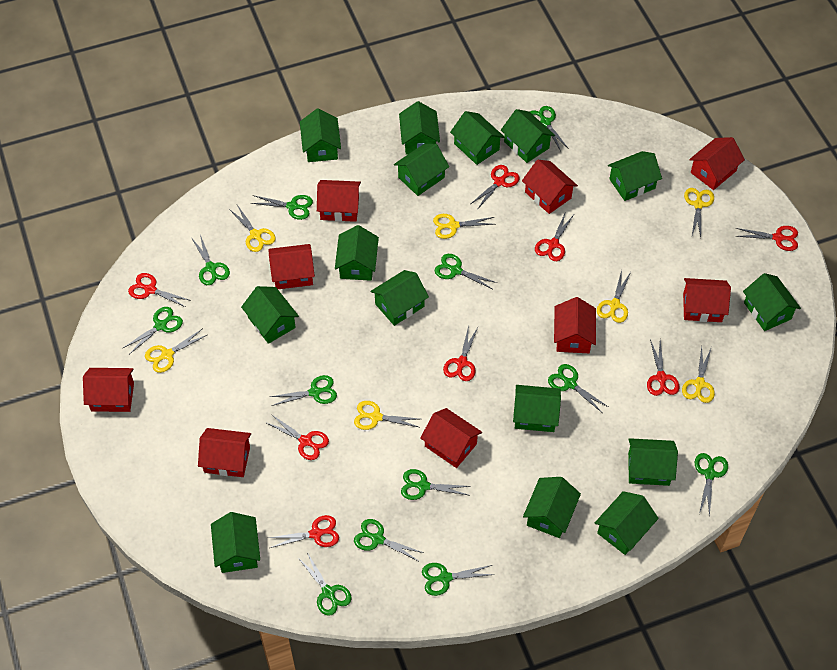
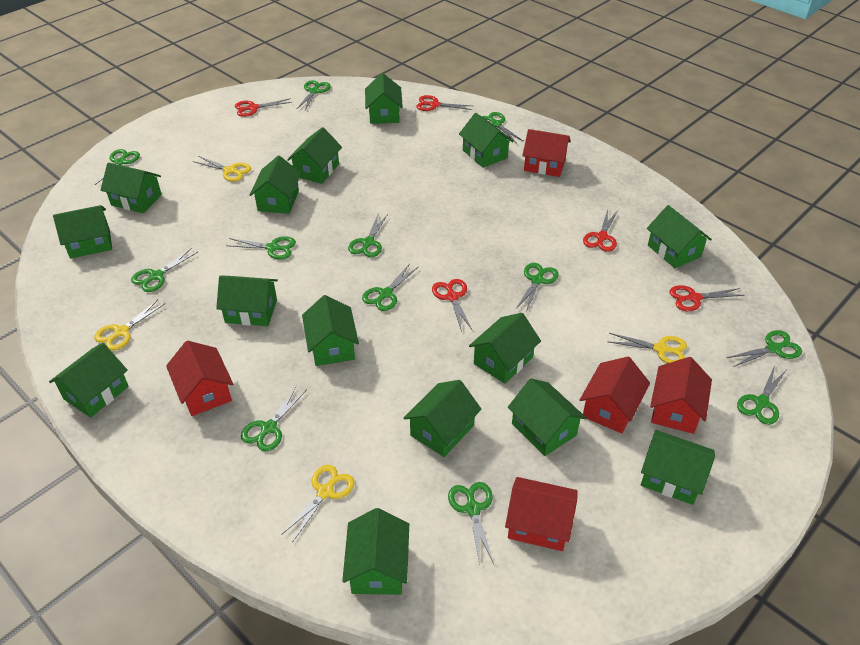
red house: [83,368,134,412] [198,428,251,477] [269,244,315,289] [317,180,361,222] [420,408,482,468] [522,160,578,214] [554,297,596,353] [683,278,731,322] [689,137,745,190] = 9 -> [166,341,233,416] [505,477,578,551] [522,129,571,177] [580,357,650,433] [650,357,712,434] = 5
red scissors: [128,273,189,308] [265,414,329,460] [269,515,339,548] [443,326,478,381] [471,165,520,210] [535,214,574,261] [647,339,679,396] [735,226,798,251] = 8 -> [235,98,292,117] [416,95,472,111] [432,279,473,332] [583,210,618,252] [669,285,745,311] = 5
yellow scissors: [145,328,207,373] [229,205,276,252] [354,401,421,430] [433,214,494,239] [597,270,631,323] [682,346,715,403] [684,188,714,237] = 7 -> [94,300,165,351] [193,156,251,182] [281,465,355,543] [607,333,687,363] = 4

